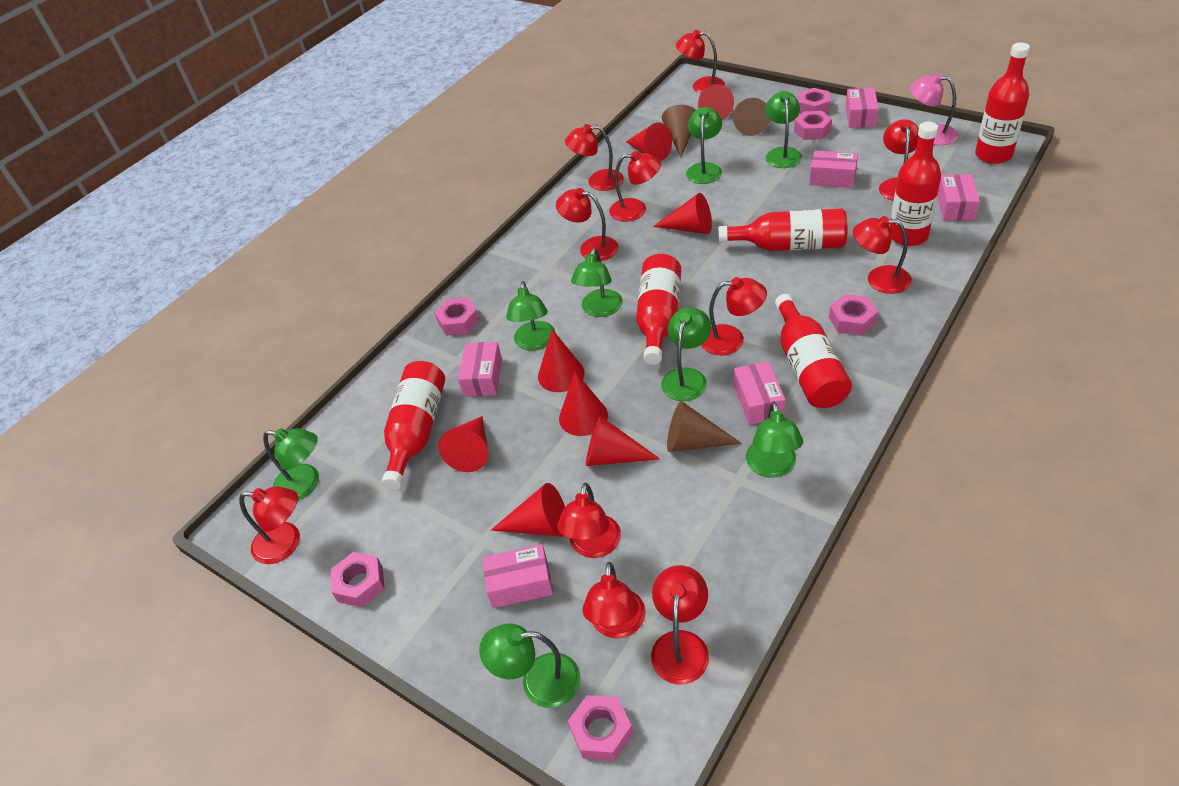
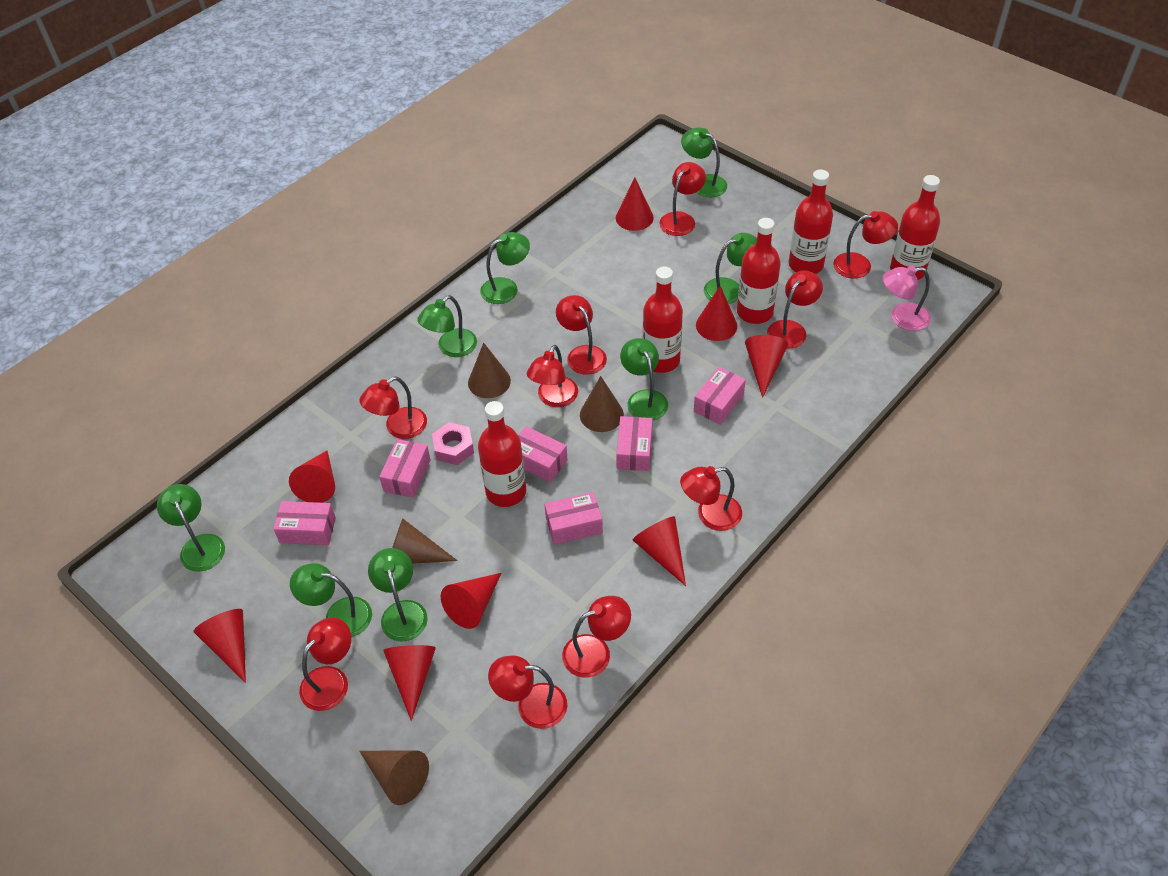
brown cone: [662,105,696,157] [667,401,742,452] [733,98,770,136] = 3 -> [359,751,429,805] [392,519,458,564] [468,343,511,398] [580,376,624,432] = 4
pink nut: [331,552,385,608] [435,298,479,336] [568,695,633,761] [794,111,832,140] [798,88,831,114] [829,294,878,336] = 6 -> [432,422,474,465] = 1
red bottle: [382,361,445,490] [636,254,681,365] [718,208,847,251] [775,294,852,408] [890,122,941,246] [975,42,1030,164] = 6 -> [478,401,526,507] [643,267,683,373] [737,218,780,324] [789,170,833,274] [890,175,940,280] = 5
red lamp: [239,486,300,564] [556,188,618,261] [557,483,621,558] [565,124,624,191] [583,562,646,638] [609,151,661,222] [651,565,709,685] [676,30,725,93] [701,277,767,355] [853,216,912,294] [879,119,919,201] = 11 -> [299,617,351,711] [360,376,427,439] [488,655,567,729] [527,345,578,407] [556,295,607,375] [562,596,631,678] [659,162,706,236] [680,466,742,531] [767,270,823,349] [833,211,898,279] = 10

